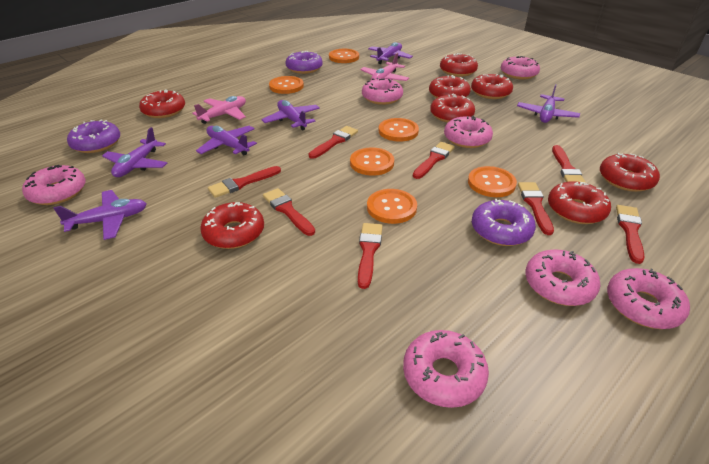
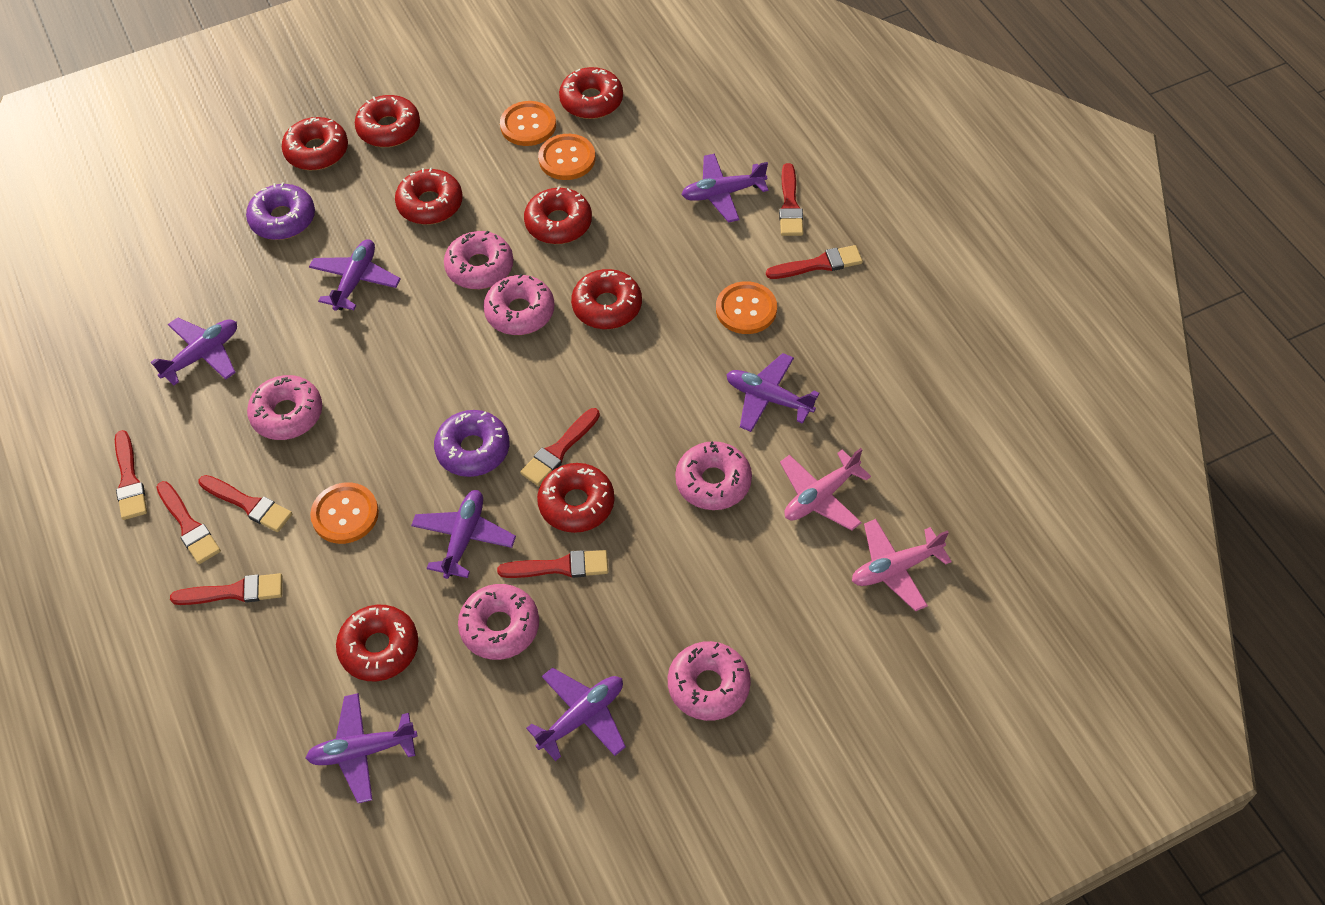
orange button: [269,76,304,94] [329,49,359,63] [350,147,394,176] [367,189,417,224] [378,118,419,142] [468,166,517,197] = 6 -> [310,482,379,544] [500,101,556,146] [538,134,595,180] [716,281,777,334] = 4
pink donut: [22,165,86,205] [362,78,403,105] [403,330,489,408] [444,116,493,148] [501,56,540,79] [525,250,601,306] [607,268,690,329] = 7 -> [247,375,322,440] [444,231,513,289] [458,584,539,660] [483,274,554,335] [668,641,751,721] [675,441,752,510] = 6
purple donut: [67,119,120,153] [285,51,323,74] [472,199,536,246] = 3 -> [246,182,315,240] [434,410,509,477] = 2
purple plane: [53,190,147,240] [102,127,167,177] [196,126,257,155] [262,100,320,131] [368,42,413,64] [517,84,580,123] = 6 -> [151,317,237,385] [306,693,418,803] [309,239,401,311] [411,490,516,579] [526,667,626,761] [681,154,768,223] [726,353,819,432] = 7

